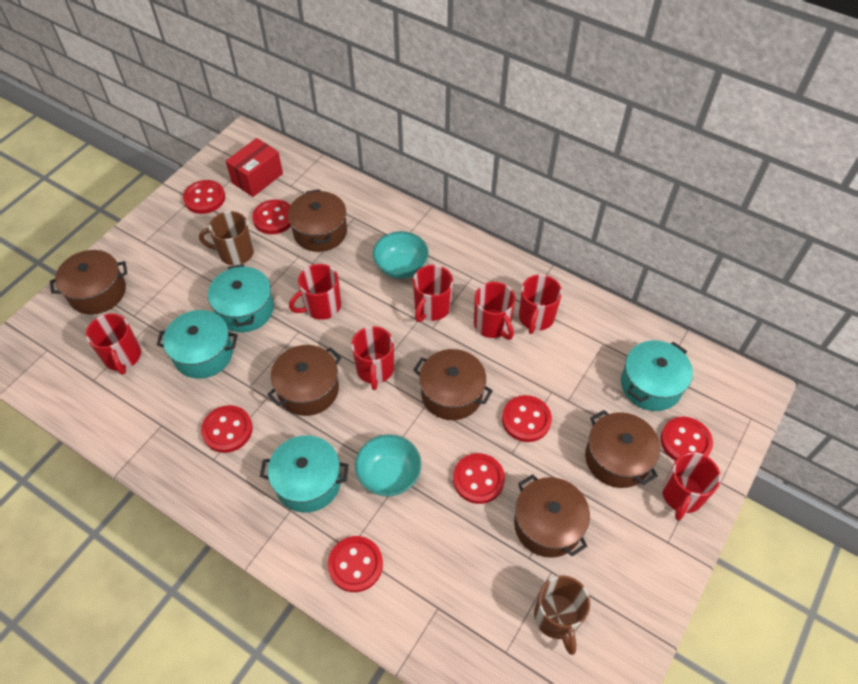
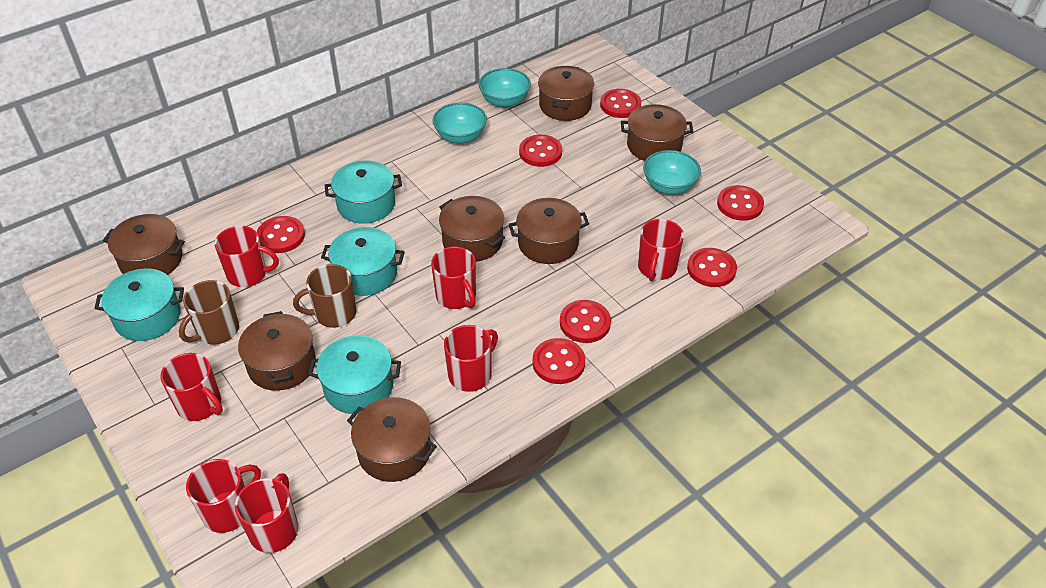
brown pot: [50,250,128,315] [267,345,341,416] [288,189,347,252] [413,349,493,420] [514,474,590,558] [585,410,660,488] = 6 -> [103,214,185,275] [238,311,316,391] [347,397,437,482] [439,196,505,262] [509,198,589,264] [538,66,594,121] [621,104,693,161] = 7
red box: [226,138,283,197] = 1 -> none = 0
turquoise bowl: [355,434,421,496] [373,231,429,279] = 2 -> [432,103,487,144] [479,68,531,108] [643,150,701,194] = 3

